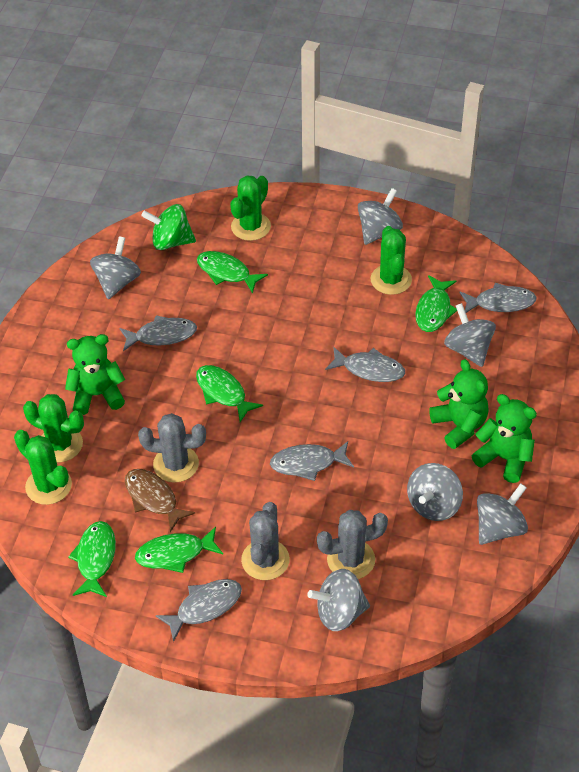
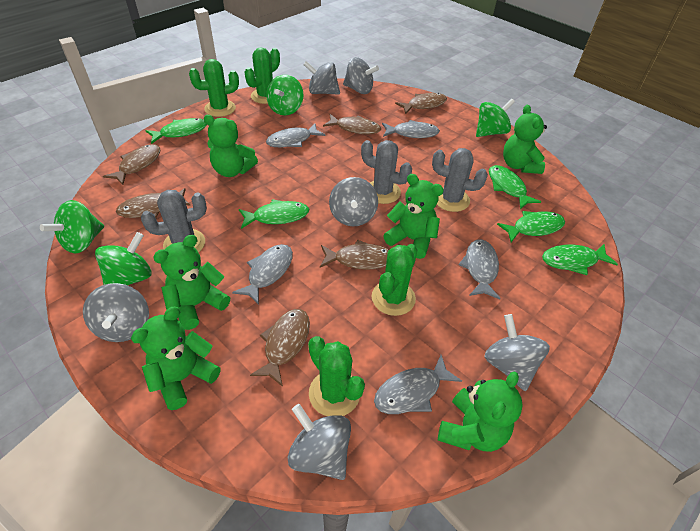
brown fish: [125,469,195,532] = 1 -> [103,144,161,185] [116,188,190,218] [250,309,310,387] [320,240,389,270] [323,114,381,134] [395,93,447,114] = 6
green spinning top: [141,204,196,250] = 1 -> [40,200,104,253] [95,232,151,286] [266,75,303,115] [476,99,515,137] = 4
green teddy bear: [65,334,125,415] [429,359,489,449] [471,394,537,483] = 3 -> [131,307,221,410] [153,235,230,330] [204,115,258,177] [383,174,444,259] [438,371,523,452] [503,105,547,174] = 6

